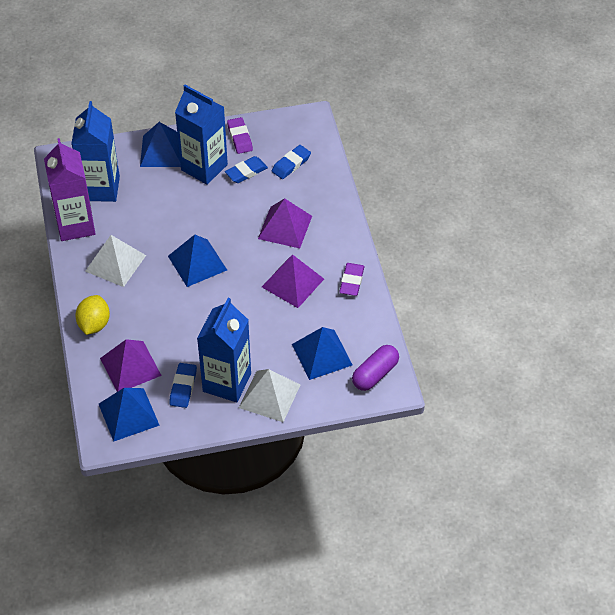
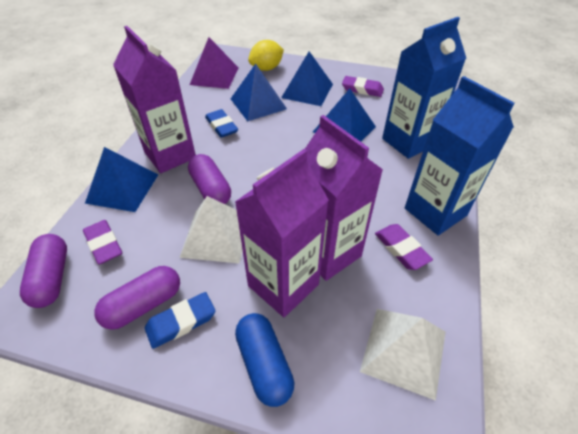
blue capsule: none = 0 -> [235,313,294,407] = 1
blue carton: [71,101,120,202] [175,85,228,185] [197,298,251,402] = 3 -> [382,17,466,159] [405,76,514,236] = 2
blue eraser: [169,363,197,408] [225,156,268,183] [272,145,311,179] = 3 -> [145,292,215,349] [205,109,238,138] = 2
purple capsule: [352,345,399,391] = 1 -> [20,234,67,308] [94,266,180,330] [188,154,231,204] = 3
purple carton: [44,138,95,241] = 1 -> [113,26,196,173] [235,149,329,317] [305,115,383,281] = 3
purple eraser: [227,117,253,154] [339,263,364,296] = 2 -> [83,220,122,264] [342,76,384,97] [375,224,433,270] = 3
purple pyramid: [100,339,162,392] [258,198,312,248] [262,255,324,308] = 3 -> [190,37,239,89] = 1

